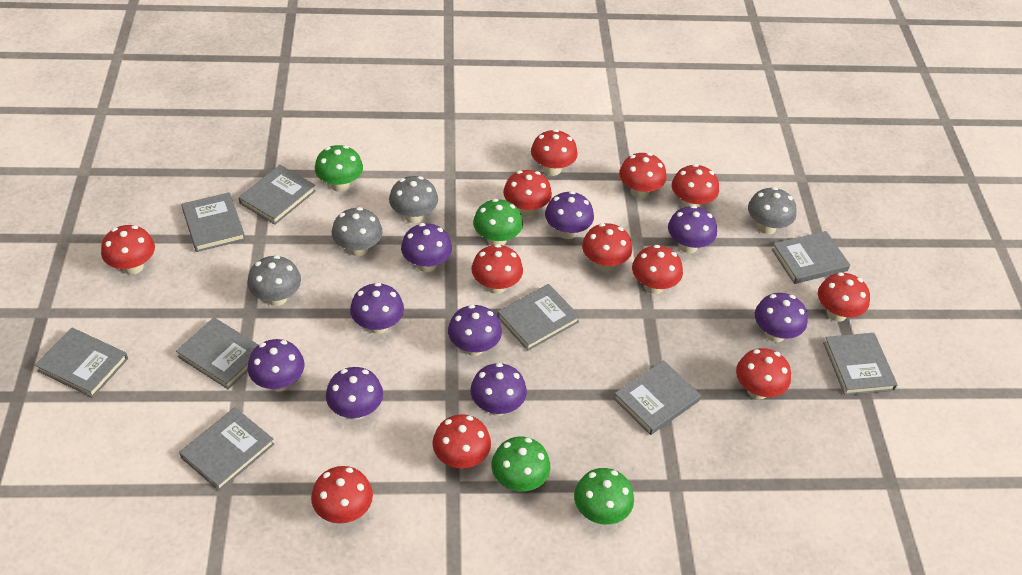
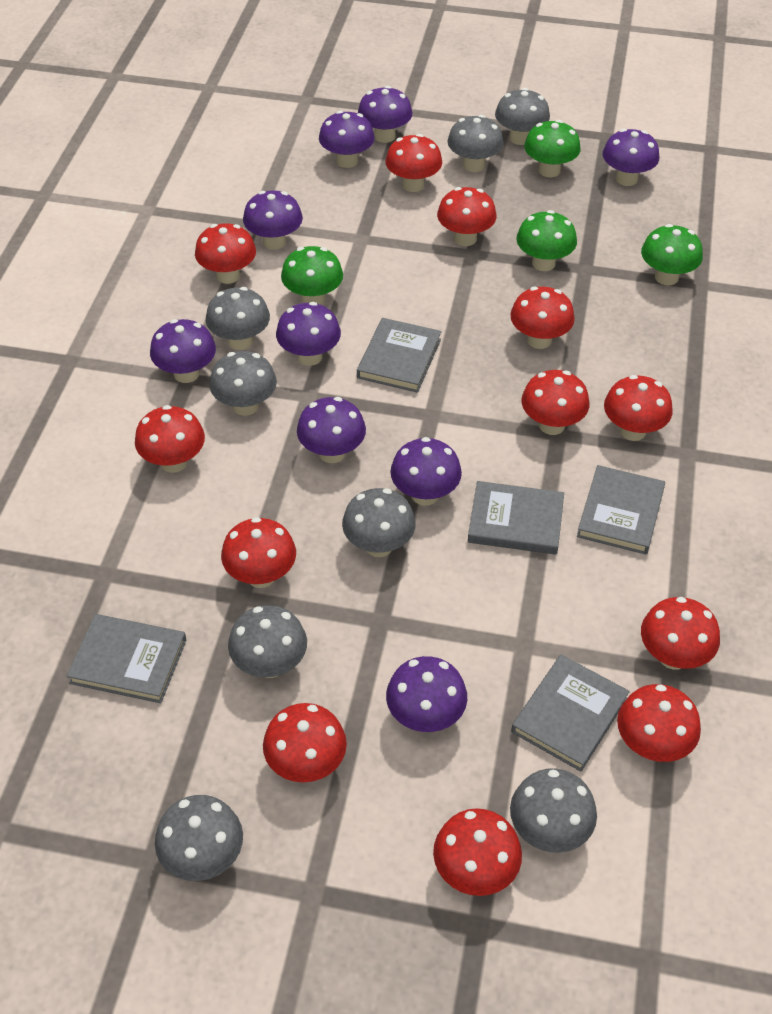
grey book: [35,327,128,398] [176,317,258,389] [179,408,274,491] [181,192,246,252] [238,165,316,225] [497,284,580,351] [614,360,701,435] [772,231,850,284] [823,333,898,395] = 9 -> [67,614,186,703] [357,318,441,393] [468,481,564,555] [511,655,630,772] [577,465,665,555] = 5
grey mushroom: [247,255,301,306] [332,207,383,256] [389,176,438,223] [748,187,797,234] = 4 -> [155,795,243,881] [206,287,270,350] [209,351,277,416] [228,605,307,678] [342,488,416,557] [448,115,504,172] [495,88,550,145] [510,769,597,853] = 8

